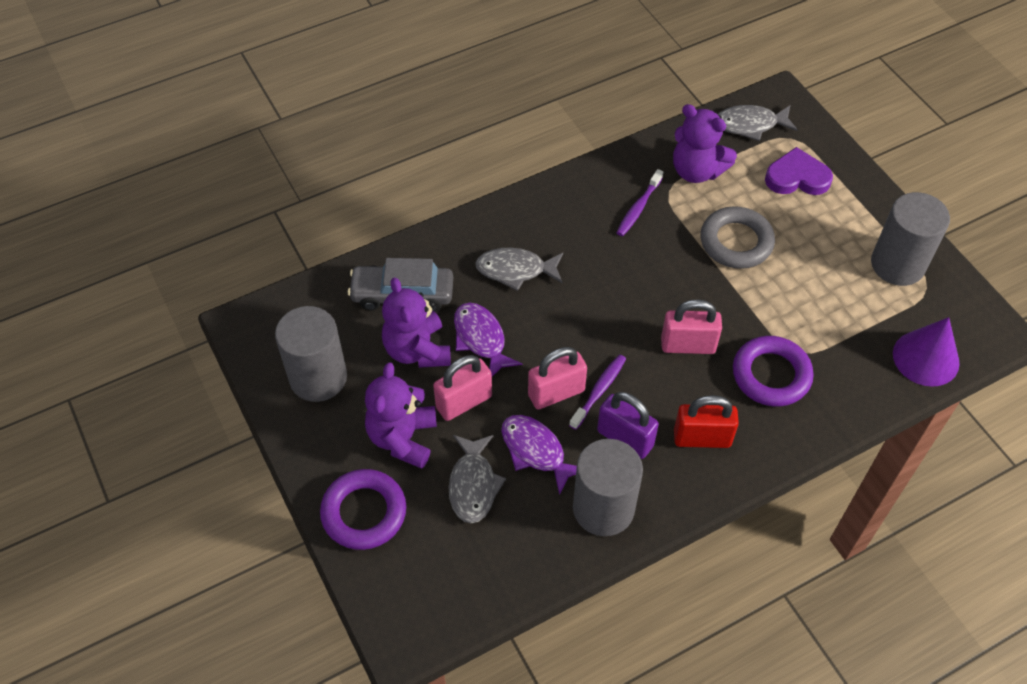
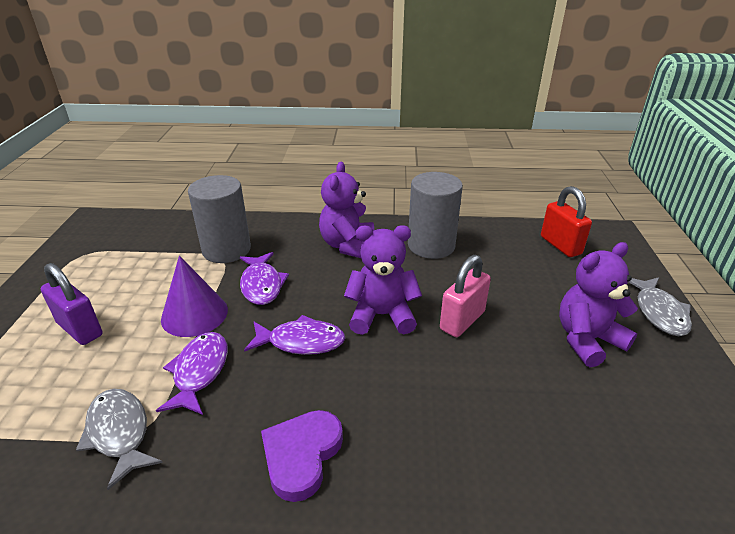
grey car: [347,258,453,312] = 1 -> none = 0
grey cylinder: [275,306,347,402] [573,439,643,536] [871,192,950,286] = 3 -> [188,175,251,263] [408,172,463,259] = 2
grey fish: [448,435,506,523] [475,248,563,291] [718,105,798,141] = 3 -> [76,389,163,490] [629,277,692,336] = 2
grey ring: [700,206,775,269] = 1 -> none = 0
pink padlock: [433,355,492,421] [528,347,587,409] [661,299,722,354] = 3 -> [440,255,491,337] = 1
purple fish: [454,303,522,377] [501,415,577,495] = 2 -> [156,332,228,415] [240,252,289,305] [244,315,345,355] = 3
purple ring: [320,469,406,550] [733,336,814,407] = 2 -> none = 0
purple toothbrush: [569,354,626,430] [616,169,663,236] = 2 -> none = 0

